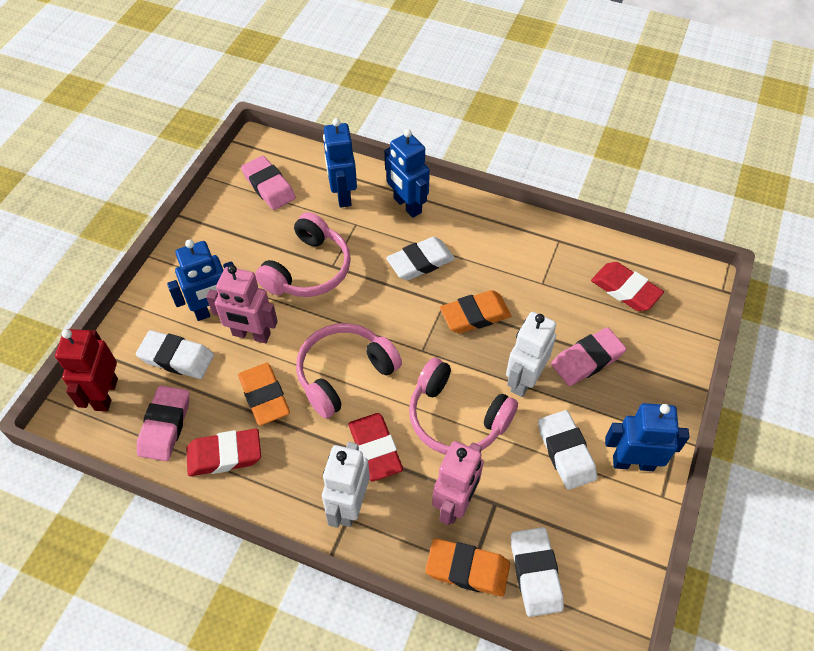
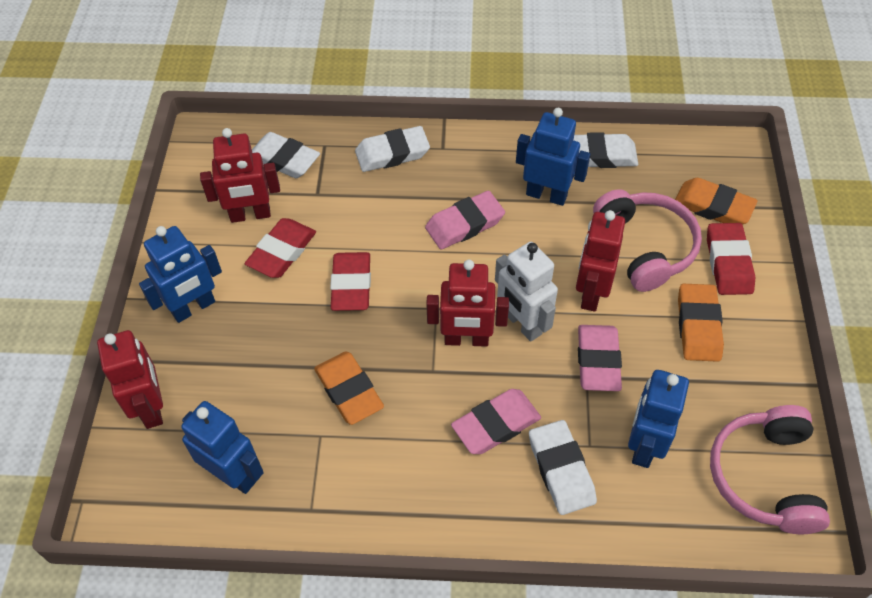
pink headphones: [255,212,351,297] [296,323,402,419] [409,358,518,455] = 3 -> [593,189,702,292] [710,405,830,534] = 2
pink robot: [206,265,278,343] [432,441,484,525] = 2 -> none = 0
red robot: [55,329,118,412] = 1 -> [97,330,163,429] [200,128,280,223] [426,260,509,347] [576,210,625,312] = 4
white robot: [322,442,370,528] [506,312,556,397] = 2 -> [495,242,558,342] = 1

